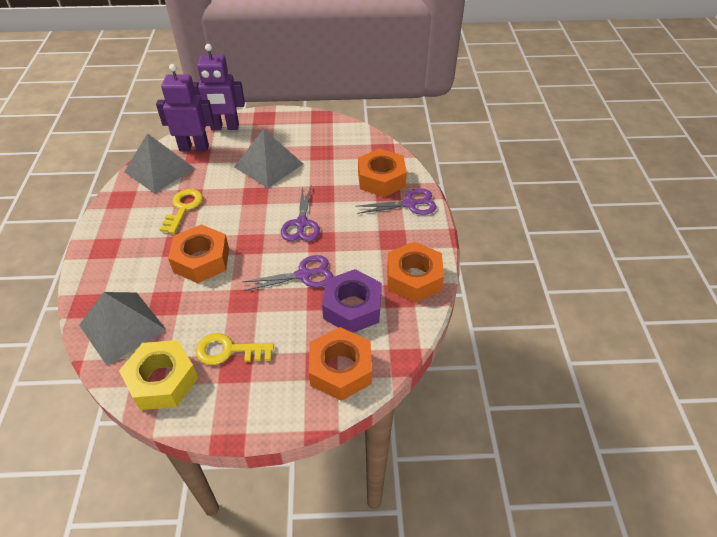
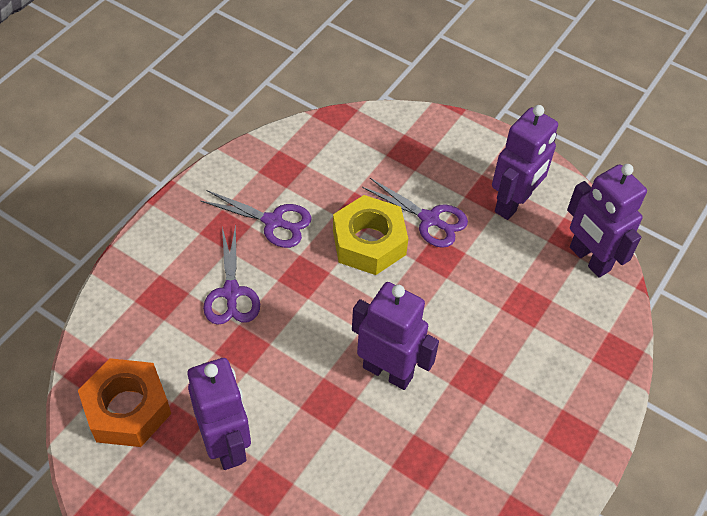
grey pyramid: [79,292,166,366] [124,133,195,194] [234,129,303,188] = 3 -> none = 0
orange nut: [168,224,229,283] [309,327,372,401] [358,148,407,197] [387,241,444,303] = 4 -> [78,358,171,447] = 1
purple nut: [322,269,382,333] = 1 -> none = 0
purple robot: [156,64,214,152] [193,44,245,130] = 2 -> [188,358,251,470] [352,282,439,390] [492,105,558,220] [567,164,647,278] = 4
yellow key: [159,189,203,234] [196,333,274,365] = 2 -> none = 0

